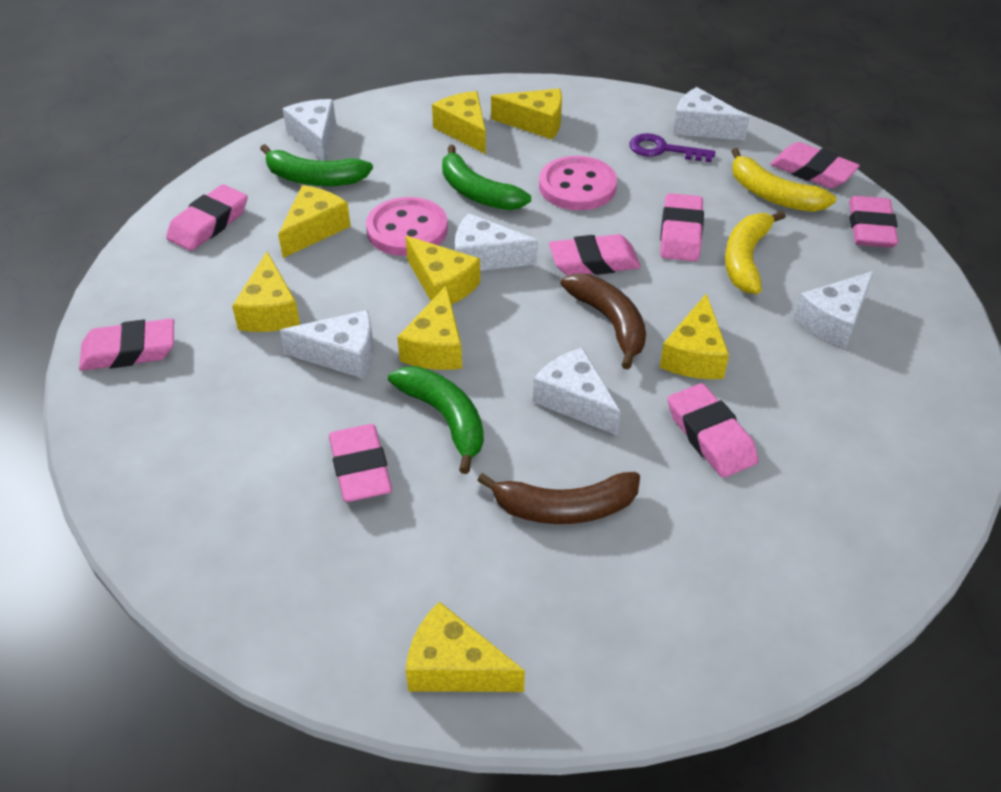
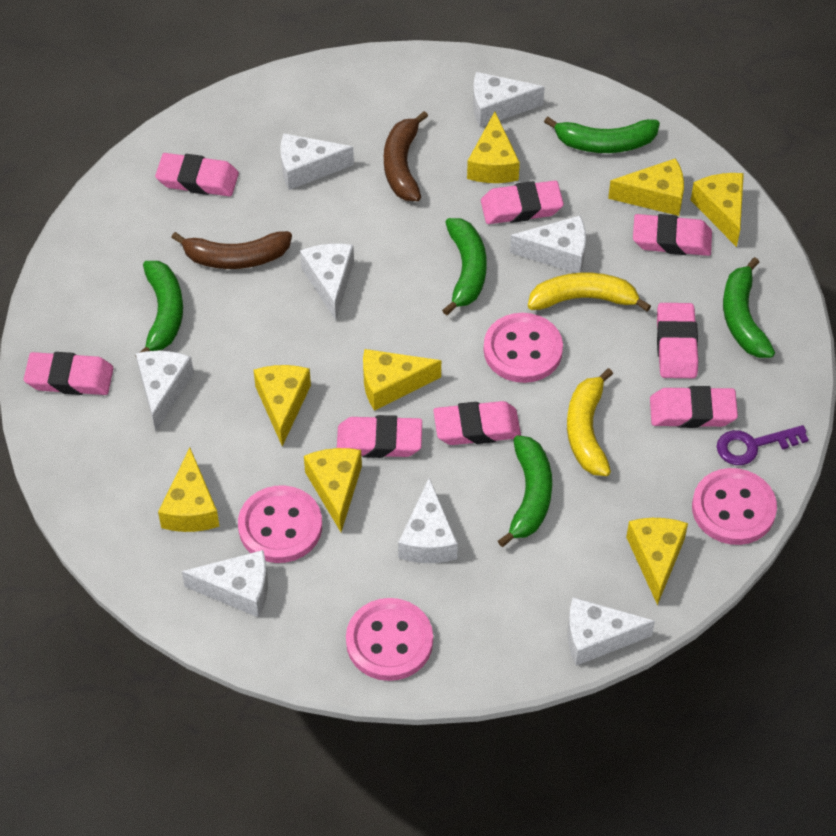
green banana: [260,144,373,186] [388,366,484,474] [442,145,531,210] = 3 -> [139,261,183,353] [442,218,487,315] [498,435,552,547] [544,117,660,153] [723,257,775,358] = 5
pink button: [366,197,448,256] [539,156,617,210] = 2 -> [238,485,322,563] [346,598,433,681] [483,313,563,383] [692,468,777,545] = 4
white cheese: [280,310,374,379] [283,99,336,161] [455,213,538,271] [533,347,620,436] [673,87,750,140] [794,271,874,348] = 6 -> [136,351,194,431] [182,550,268,618] [280,133,354,190] [300,243,354,320] [398,478,458,563] [473,72,545,127] [510,215,586,273] [567,597,655,666] = 8

